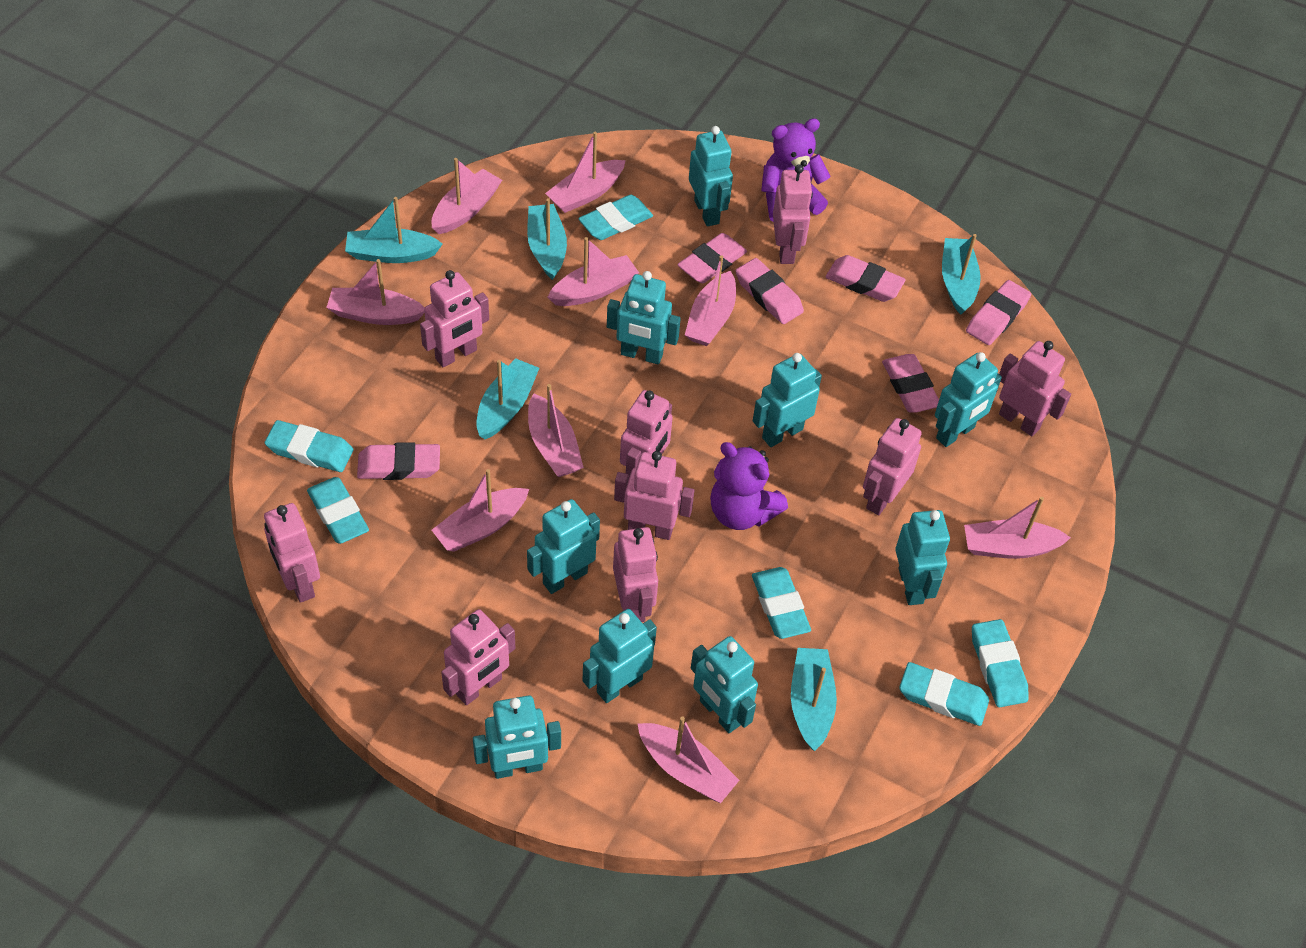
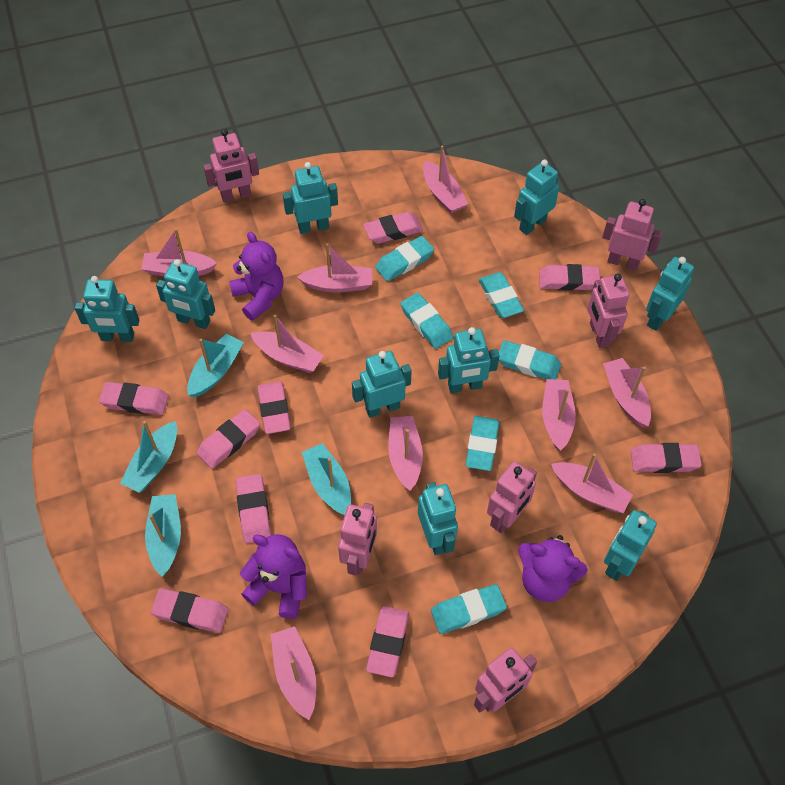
pink eraser: [357,442,440,480] [677,233,747,283] [736,258,804,324] [826,255,906,302] [882,354,939,413] [966,280,1031,345] = 6 -> [99,382,169,415] [151,588,228,633] [197,409,260,469] [236,474,271,544] [258,381,291,434] [363,212,423,244] [366,606,409,677] [539,264,600,291] [630,443,702,473] = 9
pink robot: [264,503,320,603] [420,270,489,367] [441,609,515,705] [613,527,658,622] [614,451,694,540] [620,390,673,481] [773,164,813,264] [863,418,922,515] [999,341,1071,436] = 9 -> [203,129,259,202] [338,503,377,576] [474,648,537,712] [487,462,537,533] [588,274,629,348] [602,199,663,271] = 6
purple teddy bear: [710,442,788,530] [761,118,831,222] = 2 -> [229,231,284,321] [240,534,307,619] [518,535,588,602] = 3
turquoise boat: [345,197,443,263] [476,358,539,439] [527,198,567,280] [791,648,837,751] [942,234,981,314] = 5 -> [120,421,177,493] [145,494,181,577] [187,333,244,397] [302,443,351,516] = 4

